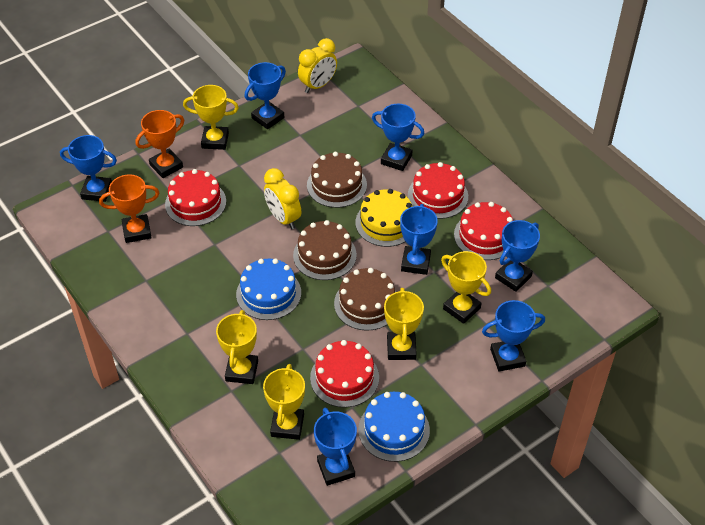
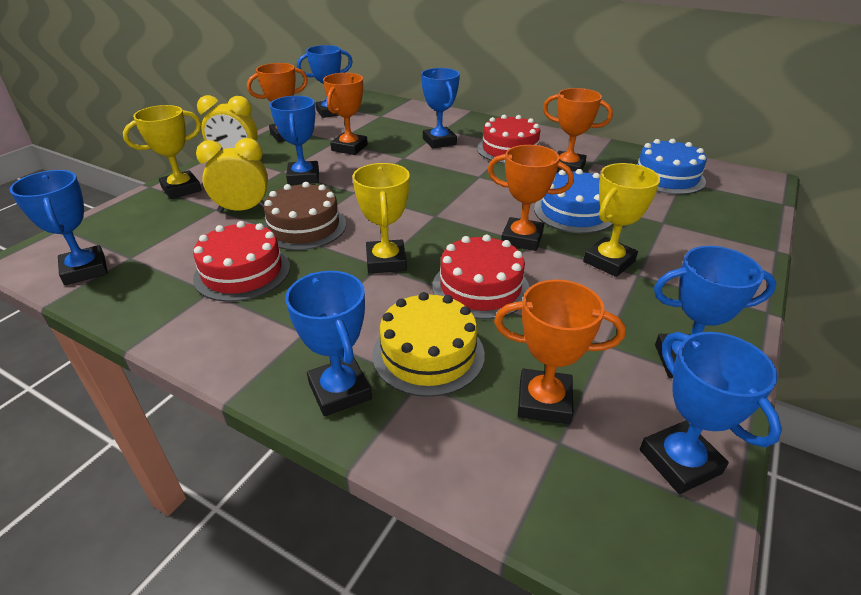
brown cake: [293,220,357,280] [307,152,367,208] [334,268,396,331] = 3 -> [263,182,346,250] = 1
orange trophy: [99,174,159,243] [135,110,184,178] = 2 -> [247,63,308,142] [323,73,368,155] [488,145,574,251] [494,280,626,424] [543,88,613,172] = 5
red cake: [165,169,226,226] [310,340,379,408] [408,162,468,219] [454,202,513,260] = 4 -> [193,221,290,302] [432,235,529,319] [477,115,541,164] = 3
yellow trophy: [183,85,239,150] [216,310,258,384] [263,364,305,440] [384,288,424,360] [441,251,491,324] = 5 -> [123,105,202,199] [352,163,410,273] [583,163,660,277] = 3

